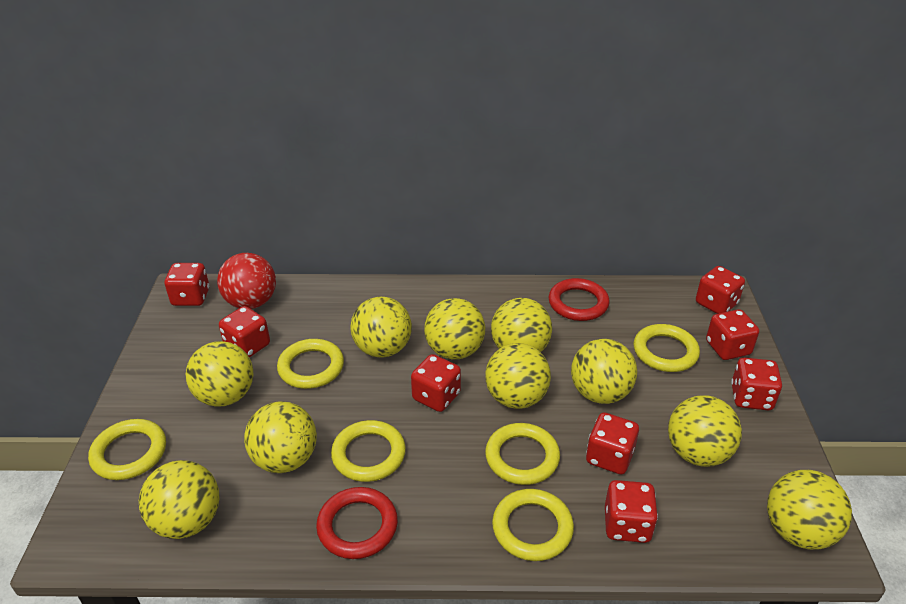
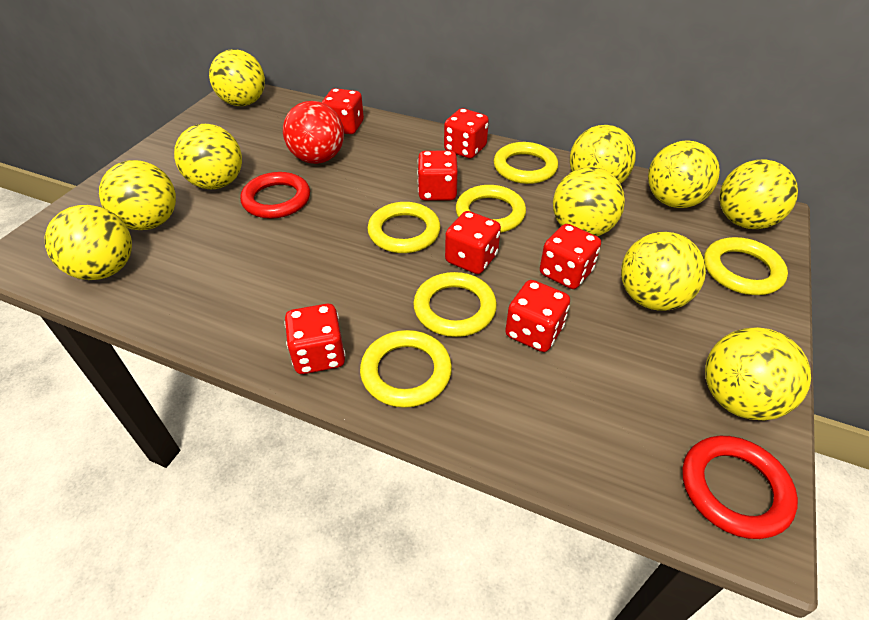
red dice: [165,263,209,306] [219,306,270,357] [411,354,461,412] [586,412,639,475] [605,480,658,543] [696,266,745,314] [706,309,759,360] [731,358,782,410] = 8 -> [284,304,346,374] [322,88,364,134] [417,151,458,201] [444,108,489,159] [445,211,501,274] [505,280,570,352] [540,224,601,289] = 7

